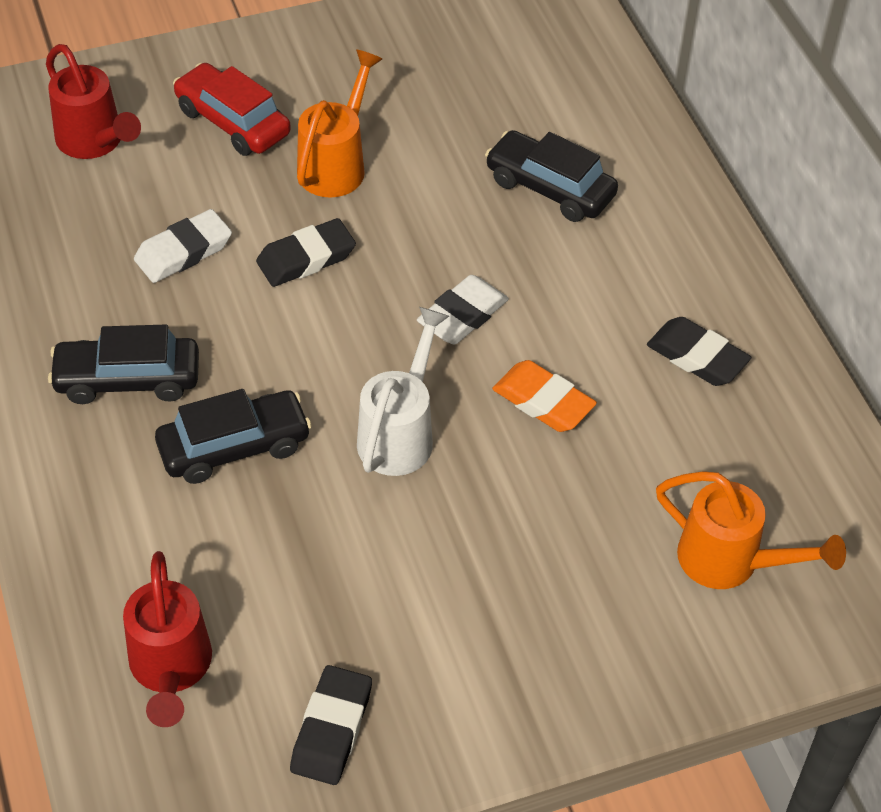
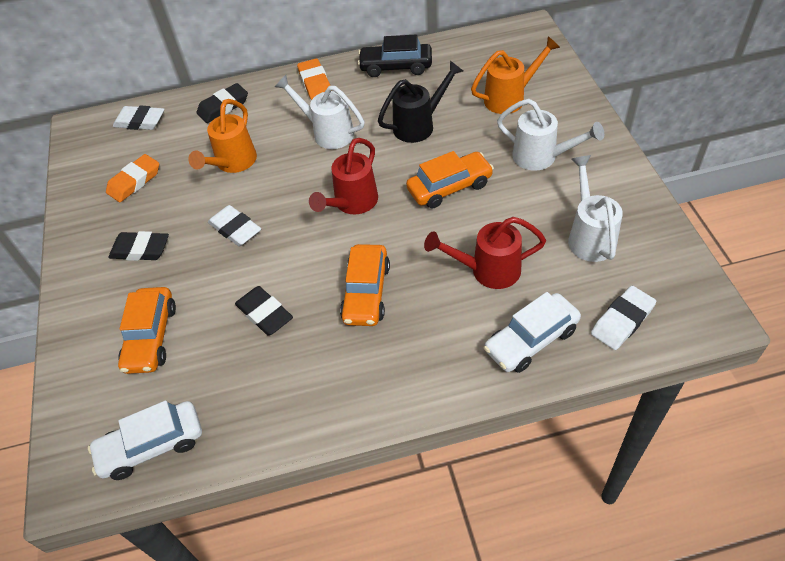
black car: [48,324,199,404] [155,389,312,484] [485,130,618,222] = 3 -> [358,35,432,77] = 1
black watering can: none = 0 -> [378,61,463,143] = 1
orange car: none = 0 -> [118,287,176,374] [340,244,390,326] [406,151,494,209] = 3
orange eraser: [492,360,597,432] = 1 -> [106,154,159,202] [297,58,330,100] = 2
red car: [173,63,291,156] = 1 -> none = 0
white car: none = 0 -> [88,400,202,480] [484,292,581,373] = 2
white eraser: [134,209,232,283] [417,275,509,344] = 2 -> [113,106,164,130] [208,205,261,246] [591,286,656,350] = 3
white watering can: [357,307,449,476] = 1 -> [275,75,364,149] [497,99,604,171] [568,155,623,262] = 3

